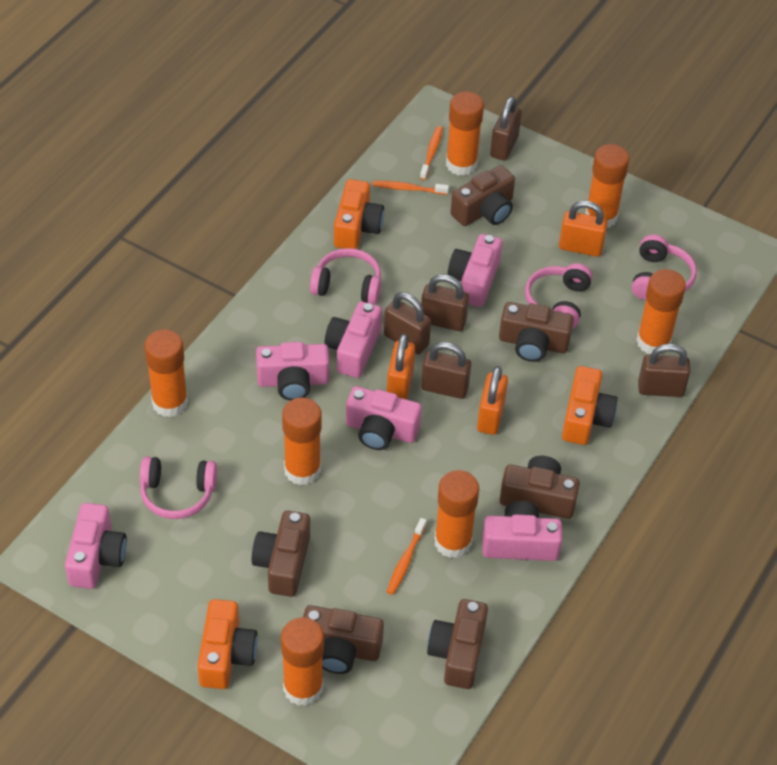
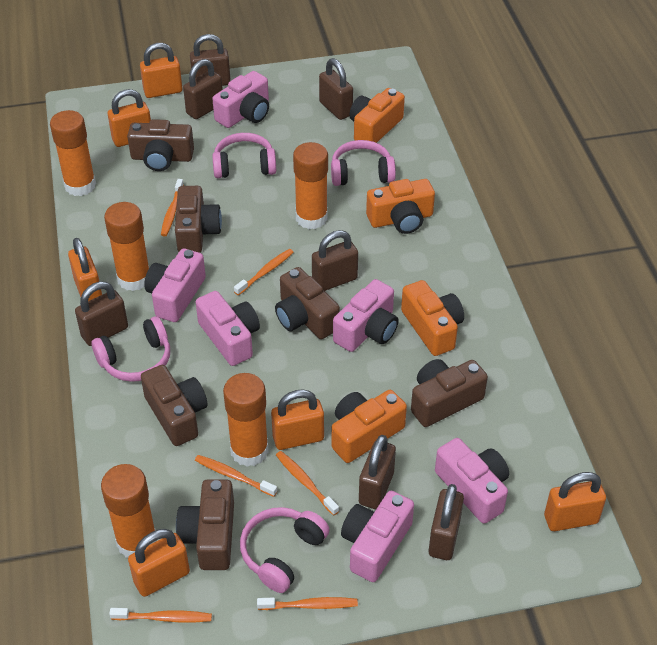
brown padlock: [384,292,431,354] [421,274,469,331] [421,342,471,399] [490,96,522,161] [638,344,691,397] = 5 -> [75,282,128,346] [183,59,223,119] [190,34,231,86] [312,230,358,291] [319,58,353,120] [359,435,396,509] [429,484,464,560] = 7
orange camera: [197,599,258,689] [334,179,384,249] [562,366,618,445] = 3 -> [331,390,407,463] [350,88,405,143] [366,179,435,234] [401,280,464,356] = 4
orange glue stick: [145,329,188,417] [281,617,324,706] [282,397,322,486] [434,470,479,558] [446,91,484,176] [585,144,629,228] [636,269,686,355] = 7 -> [50,110,96,196] [101,464,157,558] [104,202,149,291] [223,373,269,467] [293,142,328,229] = 5
orange padlock: [387,334,415,400] [477,366,508,435] [559,201,608,257] = 3 -> [68,238,102,301] [108,89,151,147] [128,529,190,597] [140,43,182,98] [271,389,324,450] [544,472,606,531] = 6
orange toothbrush: [372,181,449,195] [387,518,427,595] [420,126,443,180] = 3 -> [109,608,212,622] [161,179,184,236] [195,455,277,497] [234,249,293,295] [257,597,358,610] [276,451,339,516] = 6

